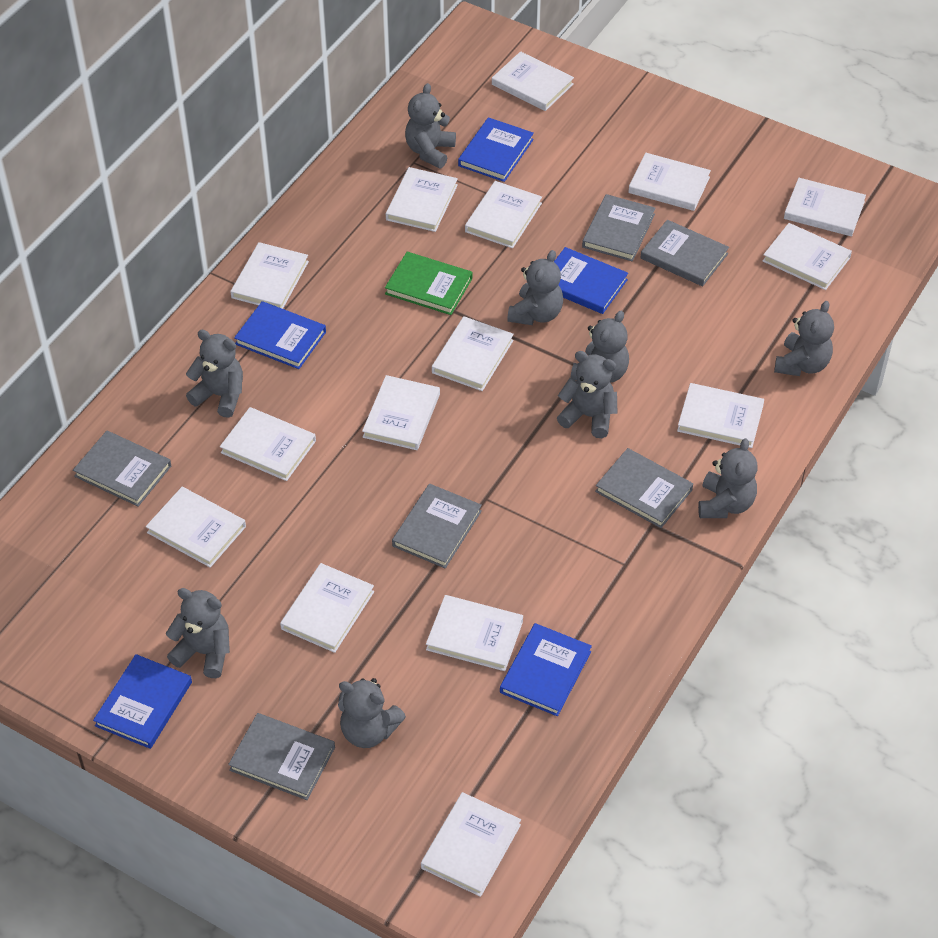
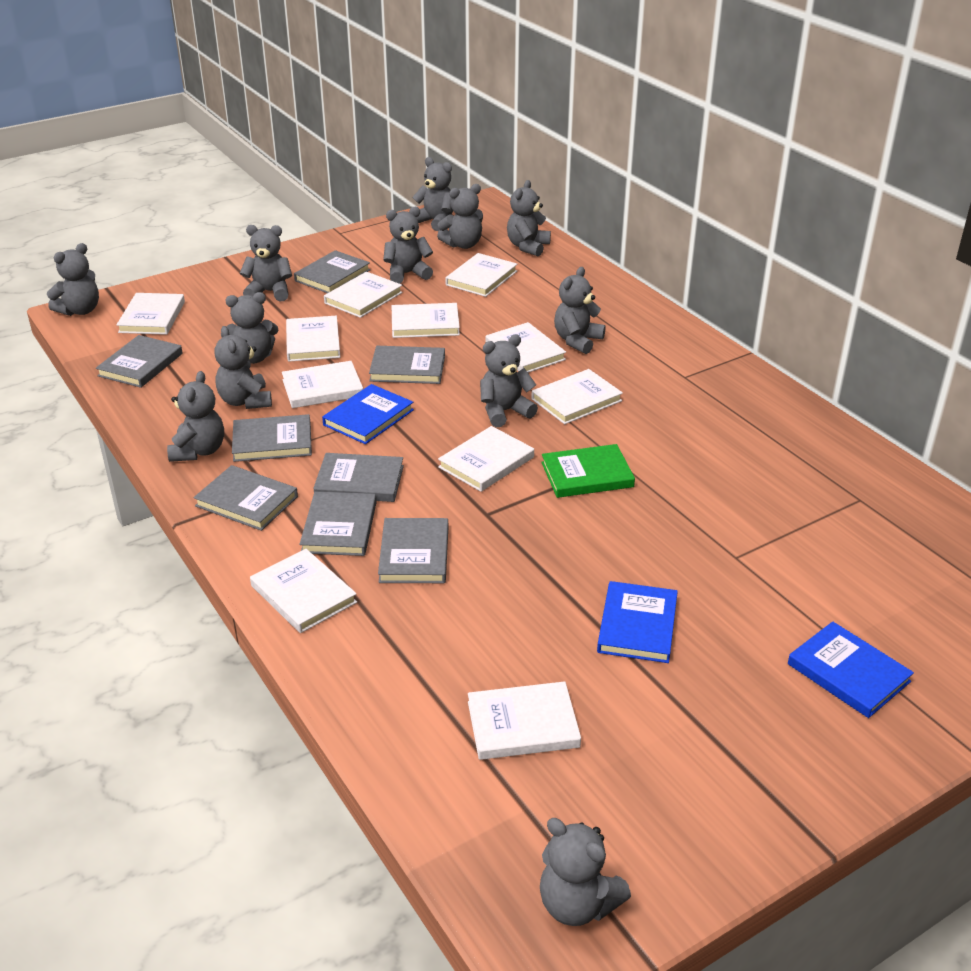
blue book: [93,654,192,749] [234,301,326,369] [458,117,534,182] [500,623,592,716] [554,247,628,314] = 5 -> [322,384,414,444] [597,581,678,663] [788,621,914,718] = 3
grey book: [73,431,171,506] [228,713,335,800] [392,484,482,568] [582,194,656,261] [595,448,693,528] [640,220,729,286] = 6 -> [96,335,183,388] [194,465,298,531] [232,414,312,462] [294,250,370,293] [300,492,376,556] [313,453,404,502] [369,346,445,384] [378,518,448,583] = 8
grey teddy bear: [166,588,230,678] [186,330,243,418] [338,678,406,748] [405,83,456,168] [507,250,563,325] [557,351,617,438] [571,311,629,383] [698,438,757,518] [774,301,834,376] = 9 -> [47,243,99,316] [167,371,224,462] [214,326,272,409] [221,292,278,364] [240,225,292,301] [383,207,433,284] [412,157,453,231] [437,184,483,249] [480,335,538,427] [507,180,551,257] [540,818,631,926] [554,267,606,354] = 12
white book: [146,487,246,568] [220,407,316,481] [230,242,309,309] [280,563,374,653] [362,375,440,450] [386,167,458,232] [421,792,521,897] [426,595,523,671] [432,316,514,391] [465,181,542,248] [492,51,574,111] [628,153,711,211] [677,383,764,448] [763,223,852,290] [784,178,866,236] = 15 -> [116,293,185,335] [250,549,357,633] [282,361,363,408] [286,316,340,362] [324,272,403,318] [392,303,460,338] [438,426,534,492] [445,253,517,297] [468,681,581,760] [486,322,566,373] [532,369,623,424] = 11

